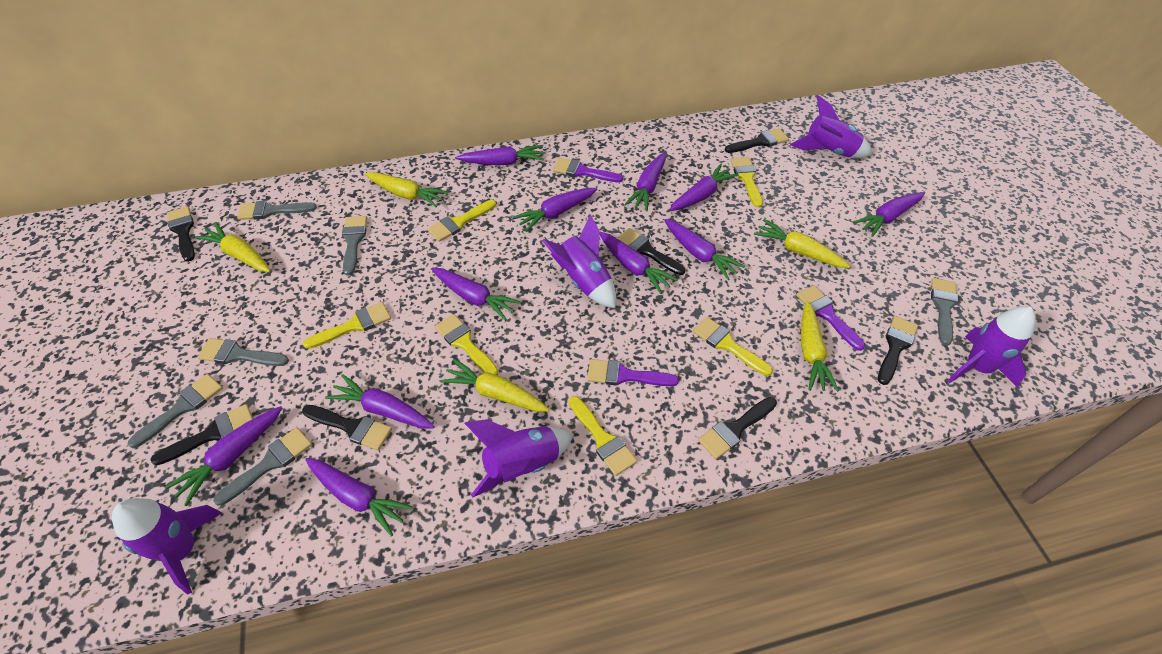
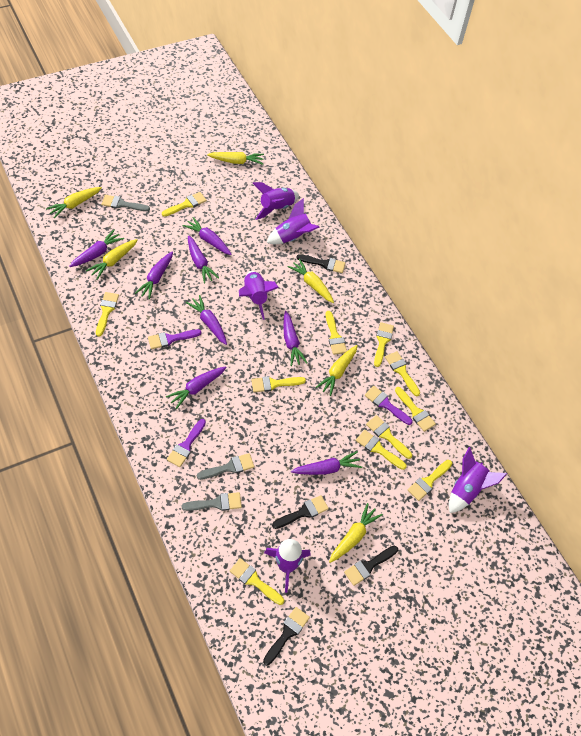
black brush: [151,404,253,465] [167,206,195,262] [302,405,392,451] [617,228,686,275] [698,397,777,459] [725,128,789,153] [878,316,918,385] = 7 -> [263,607,310,666] [272,495,329,529] [296,254,346,273] [344,546,398,586] = 4
grey brush: [128,374,223,448] [198,338,289,366] [213,427,312,506] [237,201,317,220] [342,216,367,275] [931,278,958,346] = 6 -> [101,195,150,211] [181,492,242,511] [196,453,254,480] = 3
purple carrot: [166,406,282,506] [305,458,413,536] [325,374,435,428] [431,268,521,321] [456,145,544,165] [513,188,597,232] [600,232,678,294] [624,152,666,211] [664,219,745,280] [669,164,739,211] [853,192,925,237] = 11 -> [69,230,124,267] [135,252,173,299] [166,366,227,409] [182,217,232,255] [186,295,227,345] [188,235,219,283] [283,311,307,366] [291,451,362,475] = 8
yellow brush: [303,302,391,349] [427,200,496,242] [435,314,498,375] [569,396,637,476] [693,317,773,376] [730,157,763,208] = 6 -> [96,292,119,337] [162,192,207,217] [230,558,284,605] [251,376,306,392] [325,311,347,355] [356,430,407,470] [366,415,412,459] [374,322,394,367] [385,351,420,396] [395,387,436,432] [408,460,452,501] = 11
yellow carrot: [195,222,270,272] [365,172,448,207] [440,359,550,412] [754,219,850,268] [801,301,839,392] = 5 -> [46,187,102,219] [86,239,138,280] [207,152,264,165] [288,259,334,303] [316,345,358,396] [329,503,383,563] = 6

